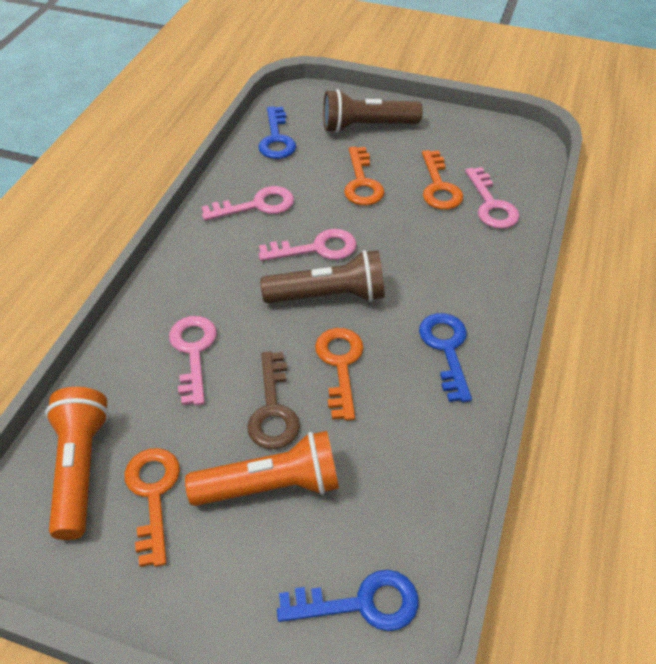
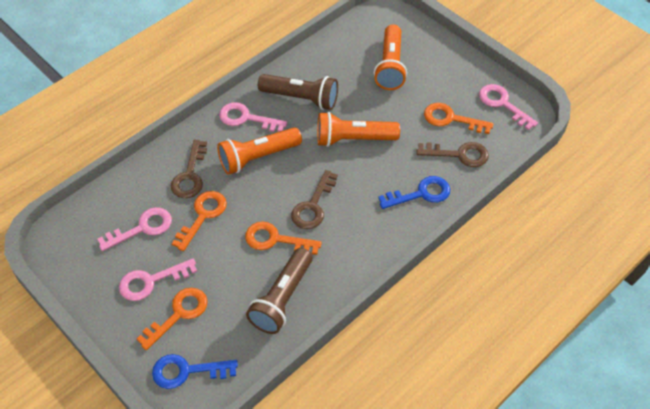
blue key: [258,106,296,159] [277,570,419,631] [419,313,472,402] = 3 -> [152,354,238,389] [378,176,450,209] = 2
brown key: [247,351,300,449] = 1 -> [171,140,207,198] [291,170,338,229] [417,142,489,167] = 3
orange flashlight: [45,387,109,540] [185,431,339,506] = 2 -> [217,127,302,175] [317,112,400,147] [374,24,407,90] = 3

